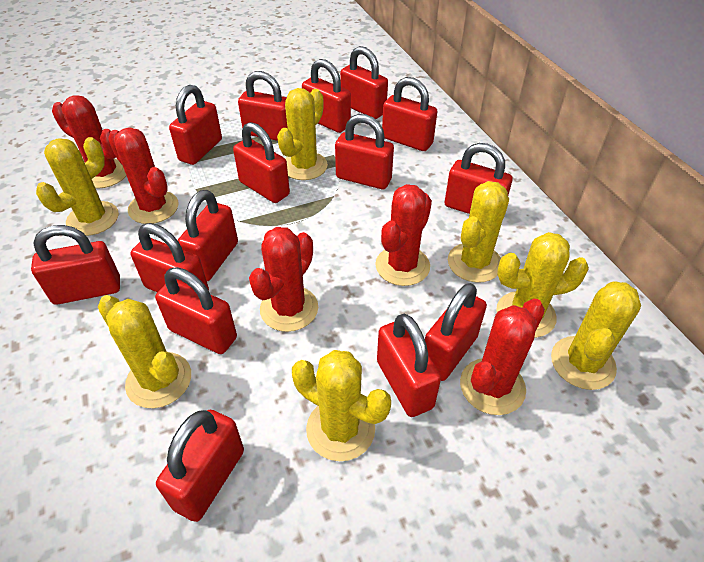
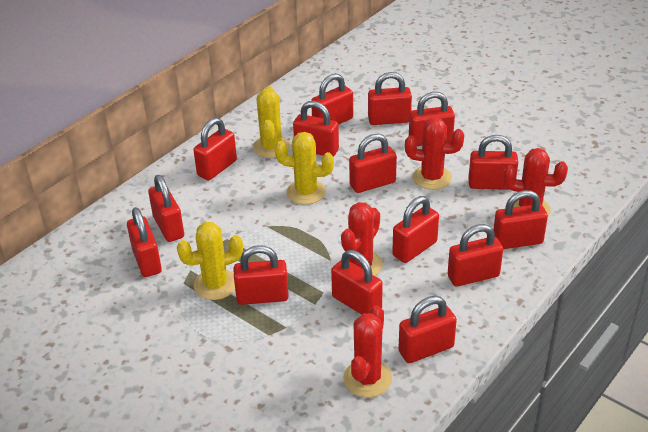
red cactus: [52,95,126,188] [108,128,179,224] [249,227,318,332] [375,184,432,286] [460,299,545,415] = 5 -> [341,202,383,276] [343,305,392,398] [405,117,464,190] [504,148,568,216] = 4
yellow cactus: [36,137,119,236] [98,295,191,408] [277,88,328,180] [292,350,391,461] [448,181,509,283] [496,232,589,338] [551,281,641,390] = 7 -> [177,222,243,300] [253,86,290,158] [275,132,334,205] = 3

